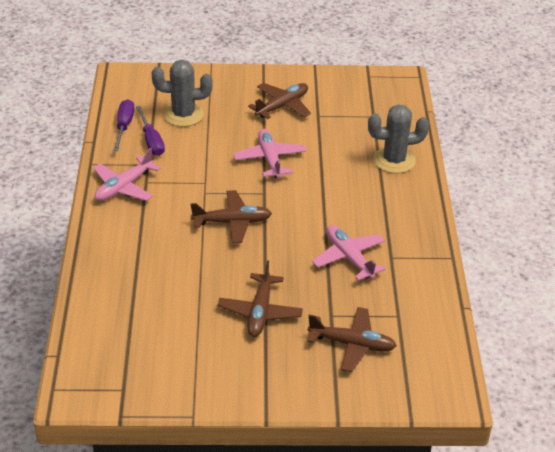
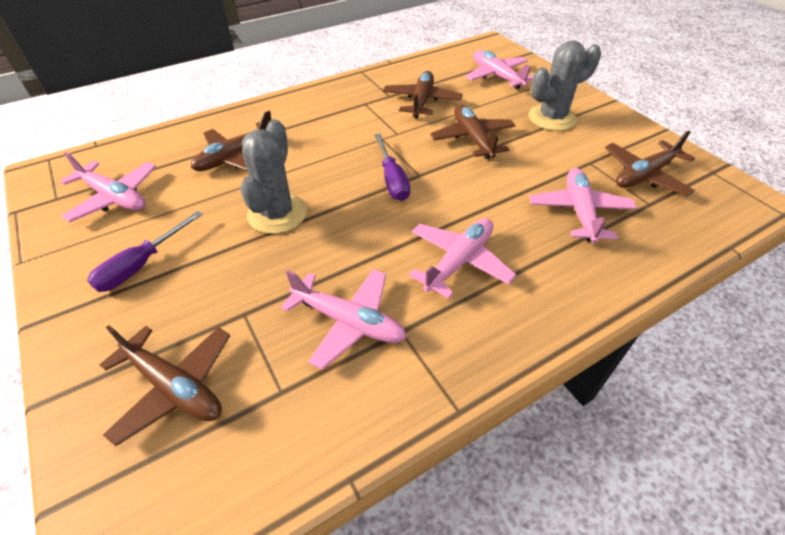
brown plane: [190,190,272,243] [218,260,303,337] [248,83,311,119] [308,307,397,372] = 4 -> [100,325,230,446] [191,111,271,171] [383,71,463,119] [430,104,516,159] [605,131,695,196] = 5
pink plane: [93,148,161,201] [233,129,307,178] [312,225,385,281] = 3 -> [60,152,156,222] [281,269,406,370] [409,218,516,299] [466,50,533,89] [530,168,637,243] = 5

